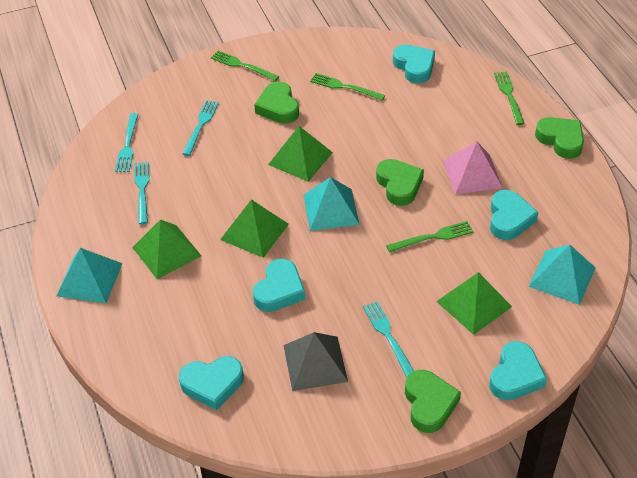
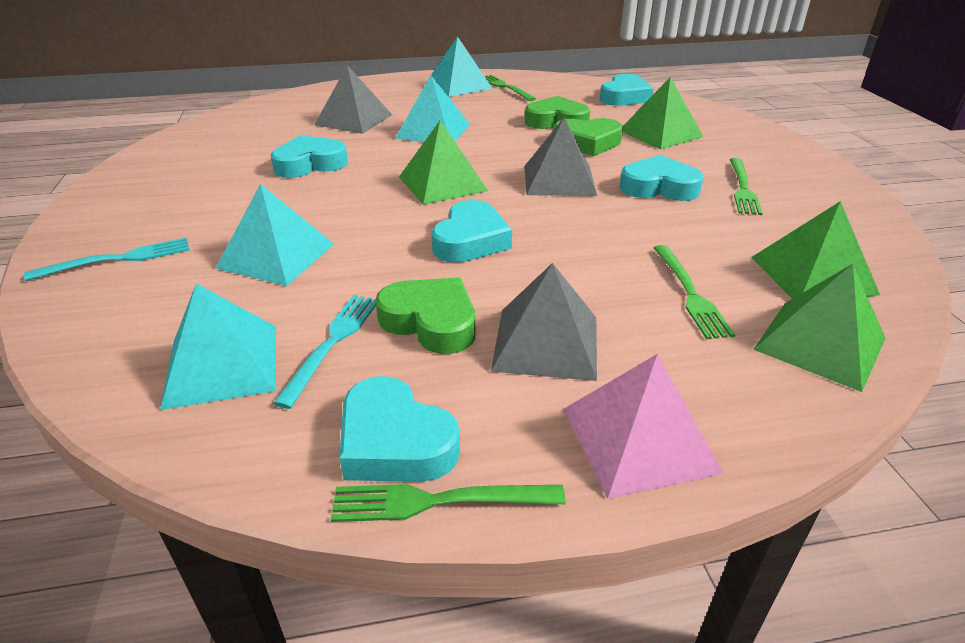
green heart: [254,82,299,124] [376,159,424,206] [405,370,461,433] [535,117,584,159] = 4 -> [375,277,475,354] [525,96,590,129] [554,118,623,156] = 3
grey pyramid: [284,332,348,391] = 1 -> [314,65,392,134] [491,263,597,381] [525,117,597,196] = 3
turquoise fork: [115,113,139,172] [134,162,149,224] [182,100,219,156] [363,301,414,378] = 4 -> [24,237,190,281] [273,295,376,409] = 2
turquoise pyramid: [57,248,123,303] [304,177,359,231] [528,245,596,305] = 3 -> [160,283,276,410] [215,184,334,286] [395,75,470,142] [427,36,492,97] = 4

